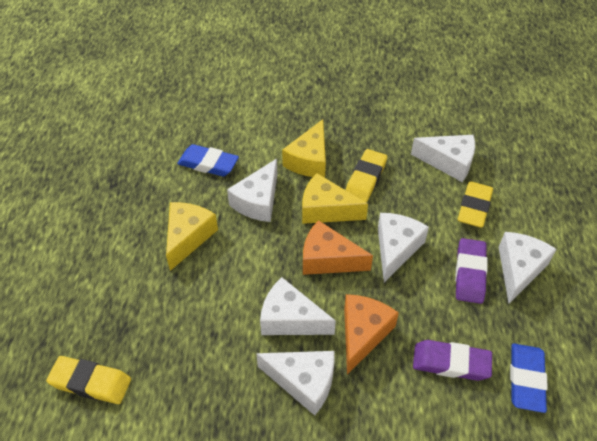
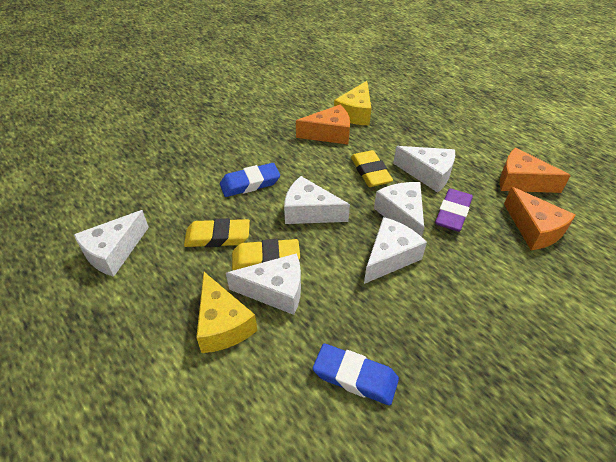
orange cheese: [303,220,373,275] [344,294,399,375] = 2 -> [296,104,350,144] [500,148,571,193] [504,187,576,250] = 3
purple eraser: [413,340,492,381] [455,238,488,304] = 2 -> [435,189,473,232] = 1
yellow cheese: [166,202,218,271] [282,119,326,178] [302,173,368,224] = 3 -> [196,272,258,353] [334,81,371,125] = 2

